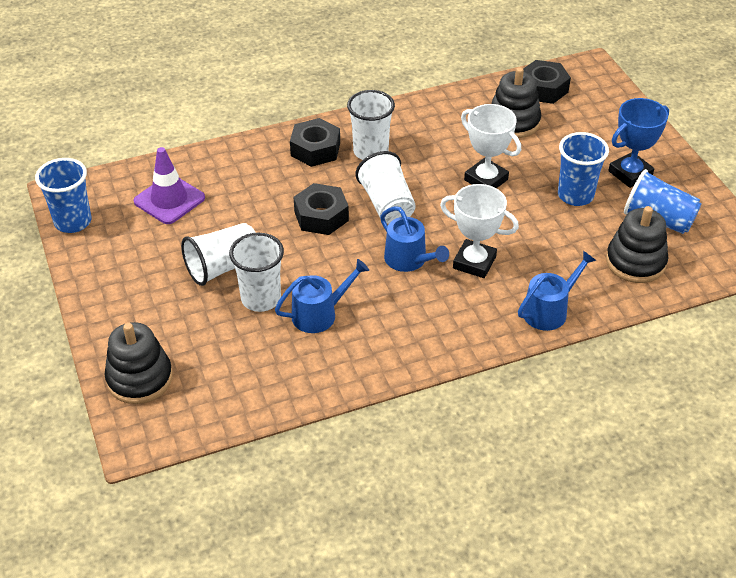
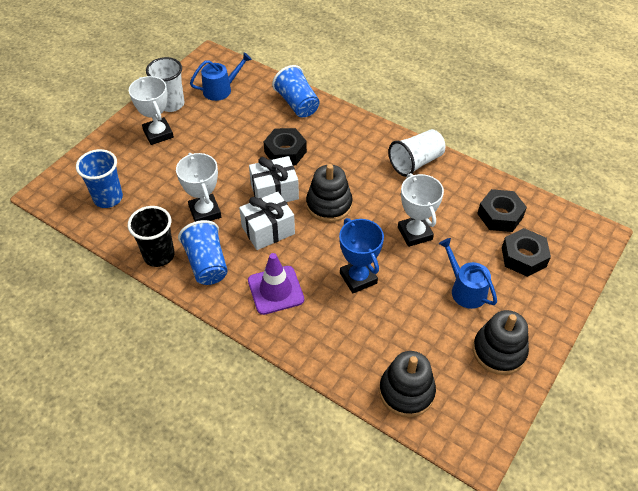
black cup: none = 0 -> [128,206,175,267] = 1
blue watering can: [275,259,369,333] [380,206,449,272] [518,251,597,331] = 3 -> [190,52,252,101] [439,238,497,309] = 2
white cup: [181,223,256,286] [229,233,284,312] [347,90,395,160] [355,151,416,224] = 4 -> [146,57,184,112] [389,129,445,177] = 2
white gift: none = 0 -> [239,192,295,250] [249,156,299,202] = 2
white trophy: [440,184,519,278] [461,104,521,188] = 2 -> [129,76,174,145] [176,153,221,222] [398,173,444,247] = 3

